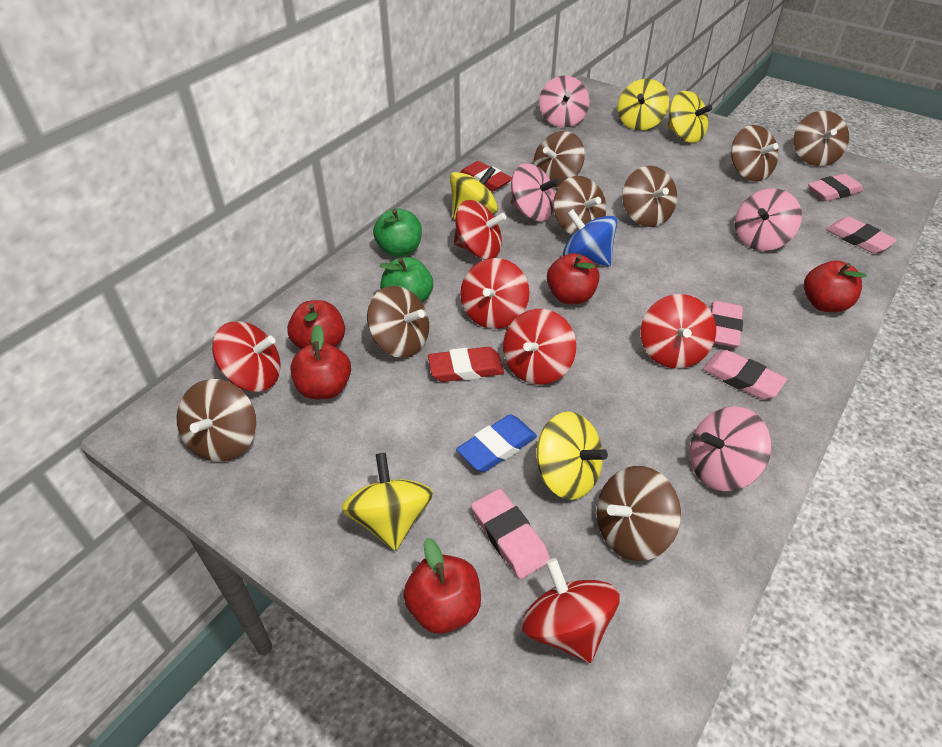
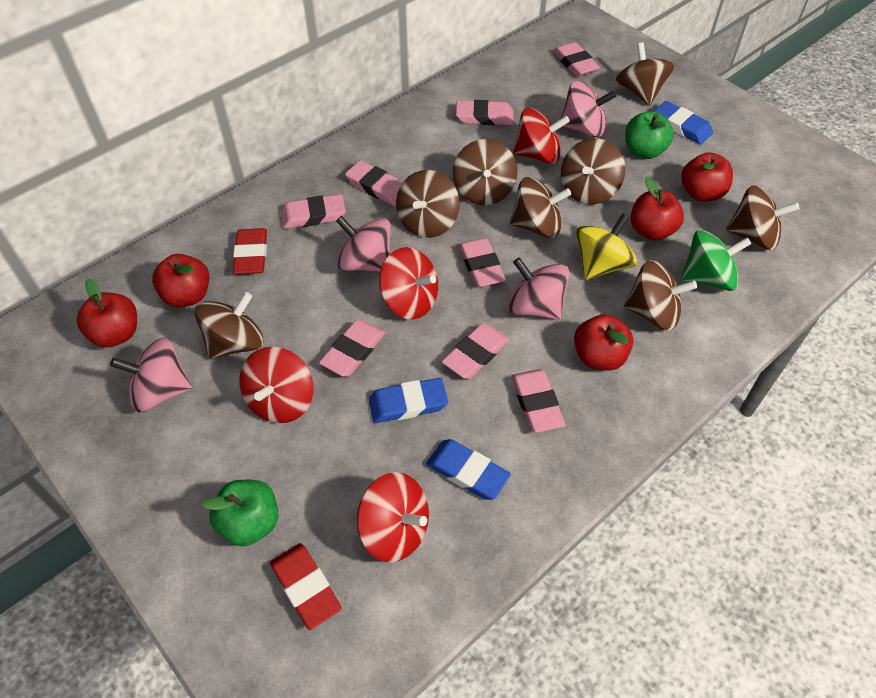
blue eraser: [456,414,537,472] = 1 -> [369,378,448,423] [426,439,511,500] [654,101,713,144] = 3
blue spinning top: [563,209,617,266] = 1 -> none = 0
green spinning top: none = 0 -> [681,230,751,291] = 1
pink eraser: [471,489,550,579] [703,350,787,399] [711,301,743,348] [808,174,863,201] [826,216,897,253] = 5 -> [280,194,346,229] [319,319,386,377] [345,160,403,206] [442,323,509,379] [456,100,513,125] [459,238,506,287] [512,369,565,433] [553,42,600,77] = 8
red spinning top: [212,321,281,392] [454,200,506,259] [460,258,529,329] [503,309,576,385] [521,558,619,663] [641,294,716,369] = 6 -> [239,347,313,423] [357,472,429,562] [379,247,438,319] [513,108,570,164] = 4
yellow spinning top: [341,453,433,551] [450,166,498,220] [537,412,608,500] [618,79,669,130] [668,91,712,143] = 5 -> [576,214,637,280] = 1

